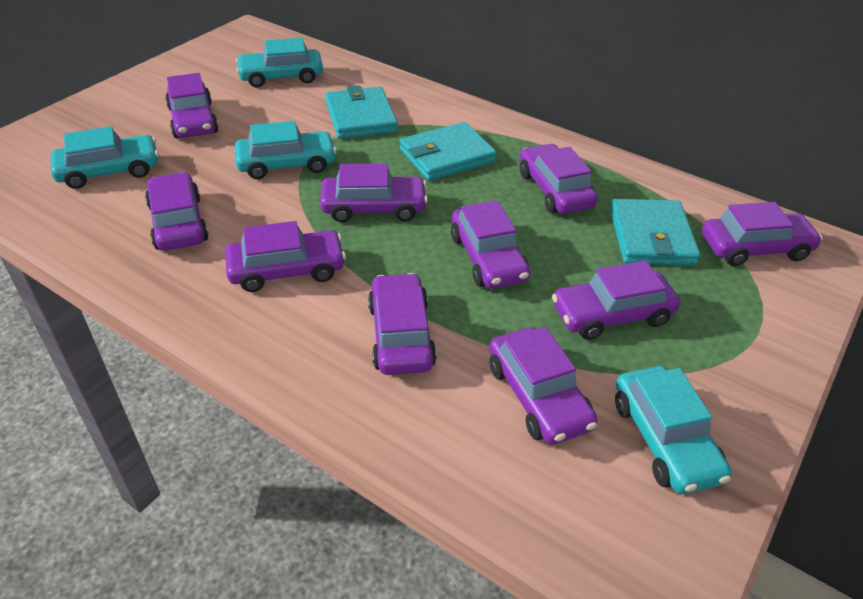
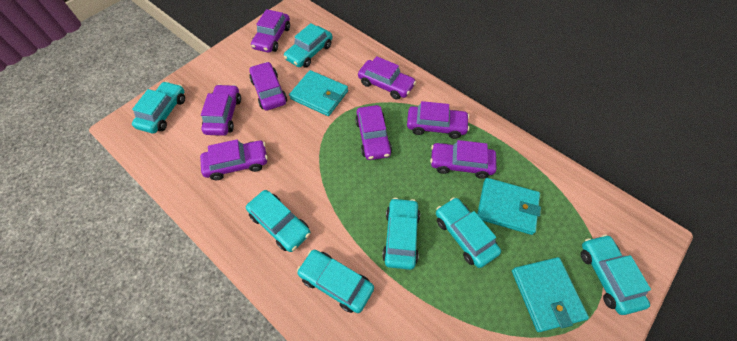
purple car: [145,172,209,251] [165,73,219,138] [225,221,346,292] [320,163,428,223] [368,273,437,375] [451,200,530,289] [489,327,598,445] [520,144,598,214] [552,260,680,340] [702,202,823,266] = 10 -> [200,139,268,180] [201,84,241,136] [249,62,287,111] [251,9,290,53] [355,105,392,160] [358,56,416,100] [407,101,469,139] [430,140,496,179] = 8
turquoise car: [51,126,159,189] [235,121,337,179] [236,38,323,88] [615,366,732,494] = 4 -> [132,81,185,133] [246,190,311,252] [284,23,332,68] [297,249,374,313] [382,198,420,270] [436,197,501,268] [581,234,651,315] = 7

